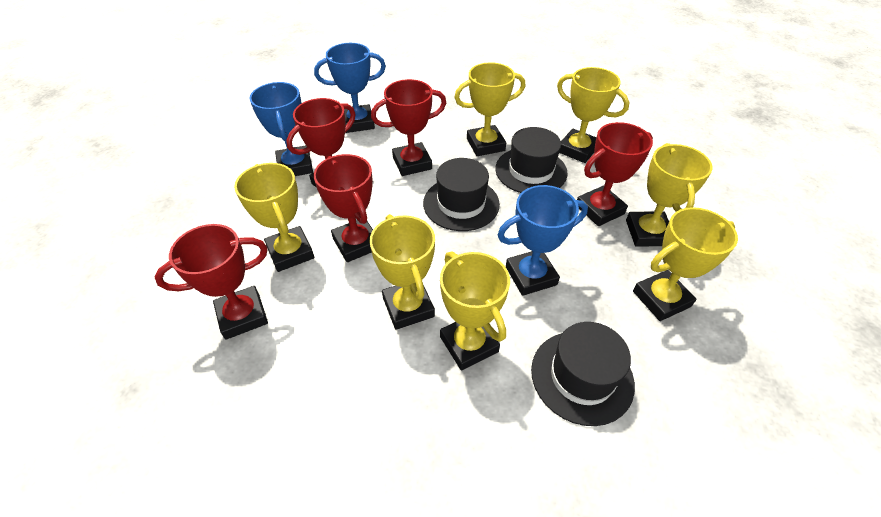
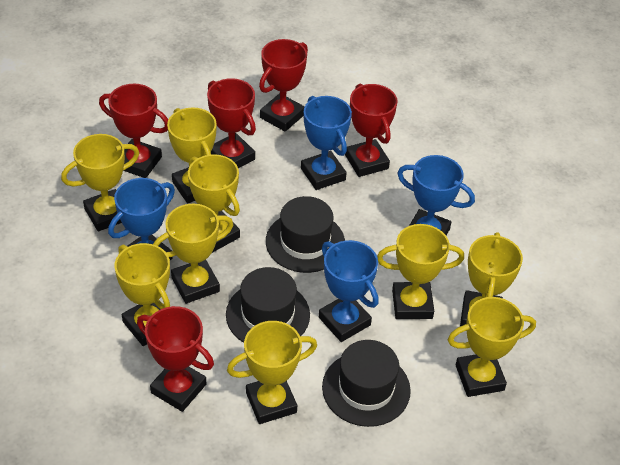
blue trophy: [249,82,313,176] [314,43,386,133] [497,185,588,296] = 3 -> [108,178,175,260] [301,96,352,190] [319,240,379,342] [397,155,475,236] = 4
yellow trophy: [234,163,314,272] [369,214,435,330] [440,251,510,371] [454,62,525,156] [557,67,629,163] [626,143,712,246] [633,207,738,321] = 7 -> [61,134,139,231] [115,243,170,346] [153,204,233,304] [167,107,217,203] [188,154,240,253] [227,321,317,424] [377,224,464,319] [448,297,536,397] [460,232,523,326] = 9

